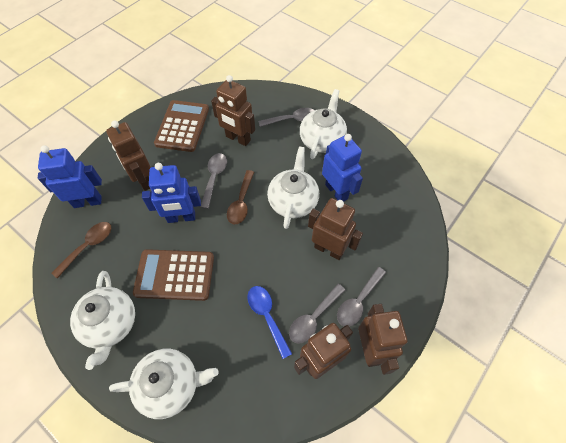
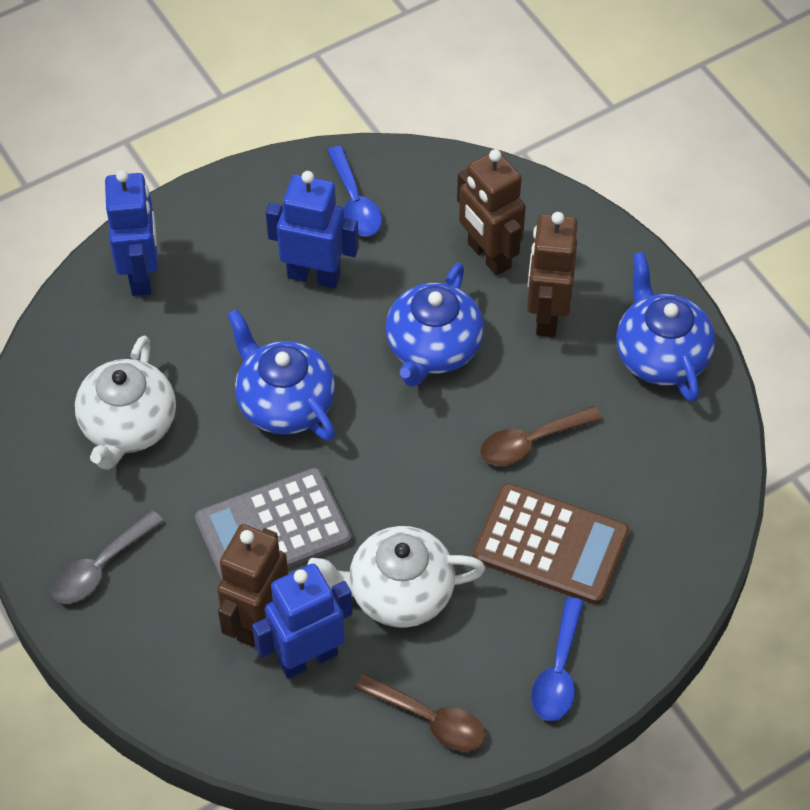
blue spoon: [247,286,292,359] = 1 -> [327,146,382,236] [531,597,584,721] = 2
blue teapot: none = 0 -> [227,309,335,441] [386,263,484,387] [616,252,715,402] = 3
brown calculator: [133,249,214,301] [154,100,209,152] = 2 -> [473,483,630,605] = 1
brown robot: [106,121,151,191] [211,75,255,146] [294,323,353,379] [308,198,363,260] [358,304,408,375] = 5 -> [217,524,288,647] [457,149,526,276] [527,212,578,337] = 3
grey calculator: none = 0 -> [195,468,352,580] = 1
grey spoon: [200,153,227,209] [258,108,315,127] [289,284,345,344] [337,267,386,327] = 4 -> [51,510,164,604] = 1
white teapot: [70,271,135,370] [109,349,219,419] [267,146,319,229] [300,89,347,159] = 4 -> [75,335,176,470] [308,526,485,628] = 2

